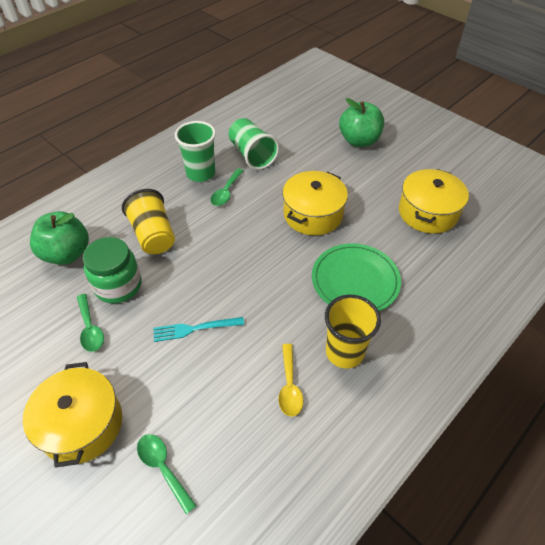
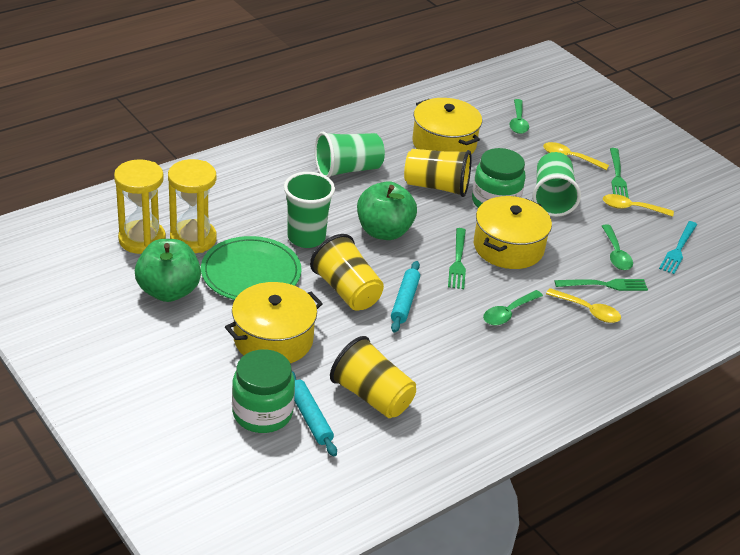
green cup: [175,121,216,182] [229,118,279,170] = 2 -> [284,172,335,248] [315,132,385,178] [532,152,581,217] = 3
green fork: none = 0 -> [448,228,466,289] [555,279,648,291] [610,148,629,198] = 3
green jar: [83,237,142,303] = 1 -> [232,349,295,433] [472,148,526,208] = 2
turquoise rolling pin: none = 0 -> [292,371,337,456] [391,261,420,333] = 2
yellow cup: [122,189,175,254] [325,295,381,368] = 2 -> [310,234,384,310] [330,336,416,418] [404,149,472,197] = 3
yellow hourglass: none = 0 -> [114,159,166,254] [168,159,217,253] = 2
yellow spoon: [278,344,303,417] = 1 -> [543,142,609,170] [546,288,621,323] [603,194,674,217] = 3

